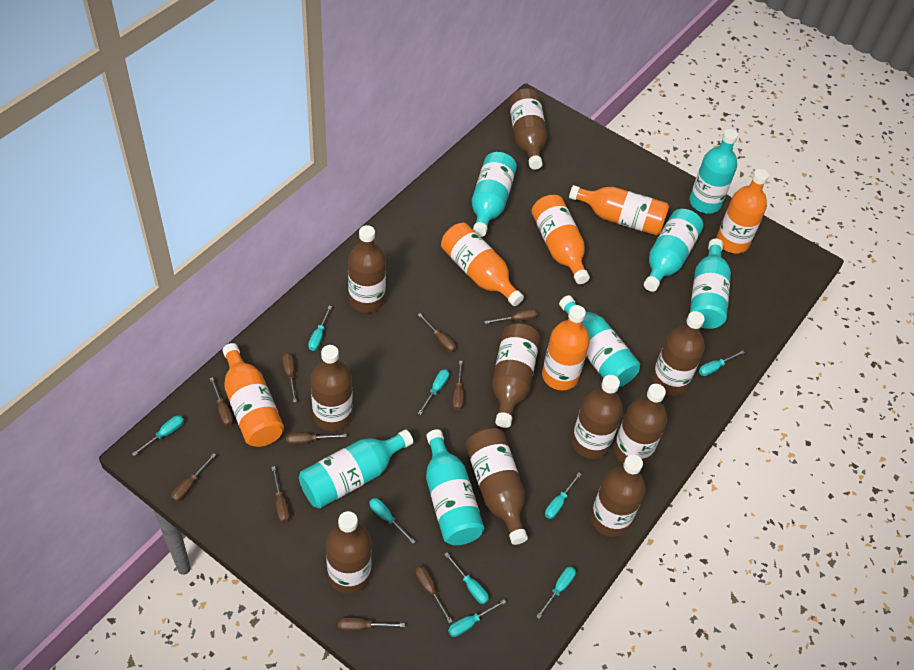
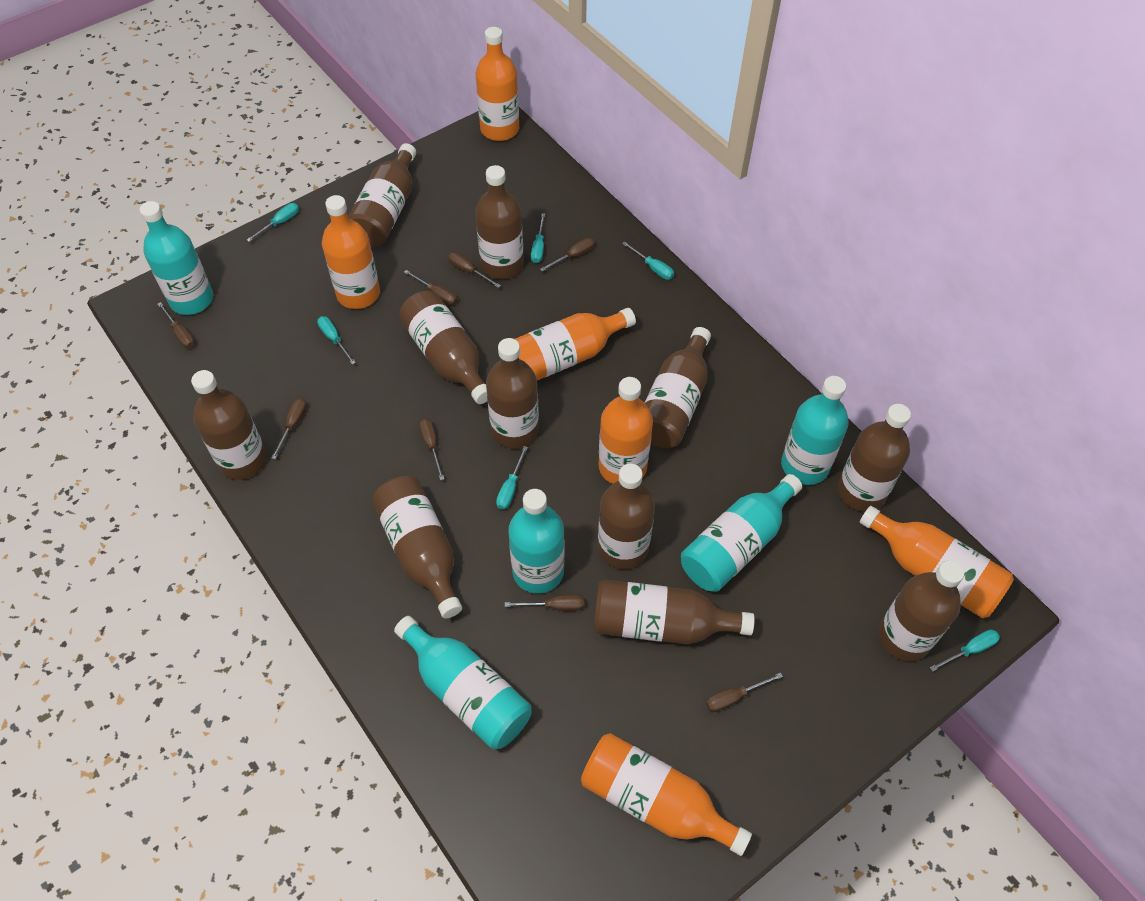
brown bottle: [310,345,353,431] [326,511,372,594] [348,225,386,313] [466,428,528,545] [492,323,540,428] [509,89,547,170] [572,375,623,459] [590,455,645,537] [614,384,667,466] [652,311,705,396] = 10 -> [191,370,267,480] [348,143,416,246] [372,476,462,618] [399,291,487,404] [475,165,524,279] [486,338,539,449] [594,579,755,644] [598,464,655,570] [645,327,711,448] [838,404,911,512] [878,560,964,661] = 11
brown screwdriver: [171,453,216,502] [210,377,233,426] [271,466,290,523] [282,353,297,403] [286,432,347,445] [338,617,405,631] [415,566,453,623] [418,313,456,352] [452,361,464,410] [484,309,538,324] = 10 -> [158,302,195,348] [272,398,307,459] [404,270,458,305] [419,418,444,480] [448,252,501,288] [505,595,584,611] [540,238,595,271] [706,673,783,712] = 8
turquoise bottle: [299,430,413,509] [426,429,484,545] [472,152,517,237] [559,295,640,387] [644,209,703,292] [689,129,738,214] [690,239,731,329] = 7 -> [140,201,213,315] [394,616,531,749] [508,489,565,594] [681,474,802,592] [781,376,849,485] = 5
turquoise screwdriver: [132,415,184,456] [308,306,332,351] [369,498,416,544] [418,369,449,415] [444,553,489,604] [448,600,506,637] [536,566,576,619] [545,472,582,519] [699,350,745,376] = 9 -> [247,203,299,242] [317,316,356,365] [496,446,528,510] [531,213,545,263] [622,241,674,280] [930,630,1000,672] = 6

